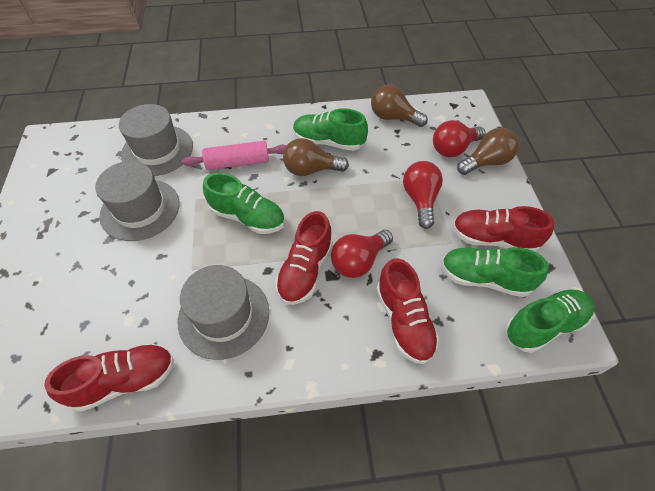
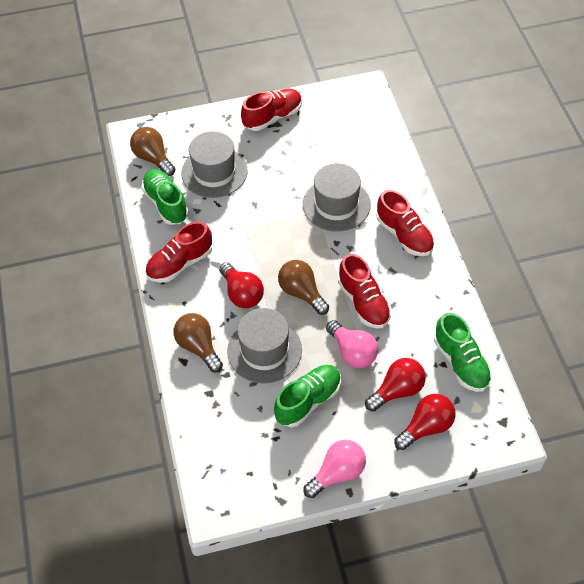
green shoe: [203,173,285,234] [293,108,368,151] [441,247,549,297] [505,289,595,353] = 4 -> [141,169,189,225] [274,365,341,427] [434,313,492,392] = 3
pink light bulb: none = 0 -> [303,440,366,498] [326,320,378,368] = 2
pink rolling pin: [182,141,286,170] = 1 -> none = 0

